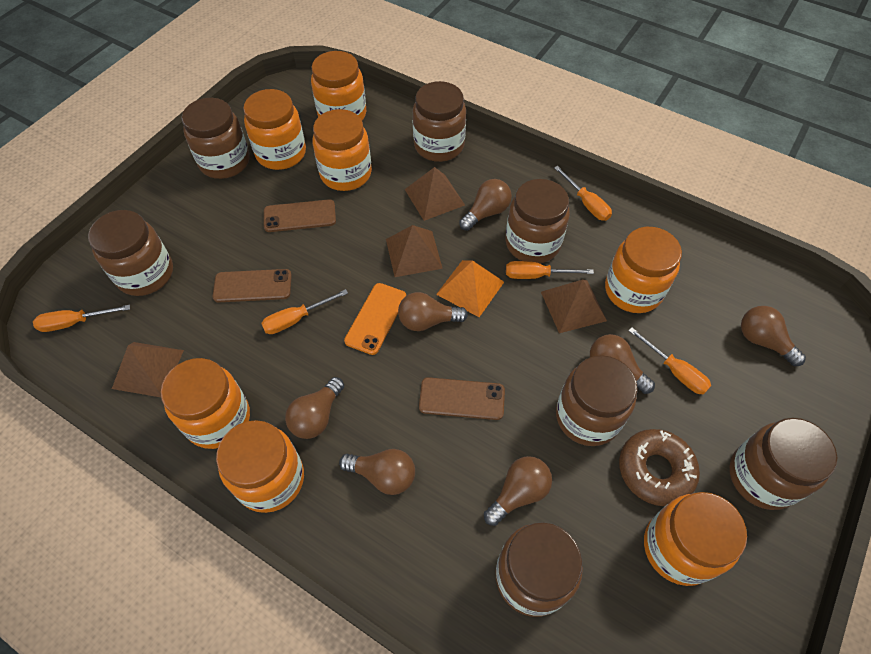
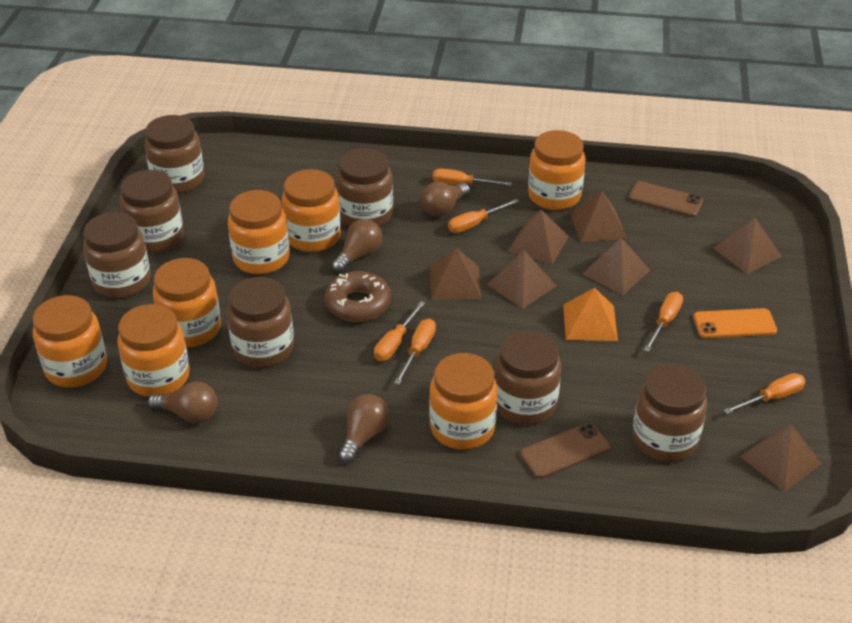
brown light bulb: [285,377,344,439] [339,449,415,495] [398,292,468,331] [459,179,512,231] [484,456,552,526] [590,334,655,394] [741,306,806,366] = 7 -> [148,382,217,423] [332,219,382,273] [339,394,389,463] [421,182,470,217] = 4
brown phone: [213,269,292,302] [264,199,336,232] [419,377,505,420] = 3 -> [520,423,610,479] [629,181,703,217] = 2
brown pyramid: [112,342,184,397] [386,225,443,277] [405,167,465,221] [541,280,607,333] = 4 -> [430,248,481,300] [487,251,556,309] [508,209,569,264] [570,191,627,242] [583,238,650,295] [713,218,782,274] [740,425,822,492] = 7
orange screwdriver: [33,305,130,332] [261,289,348,334] [506,261,594,279] [554,166,612,221] [628,328,711,394] = 5 -> [374,301,425,361] [394,319,436,385] [433,169,512,186] [448,199,519,233] [644,292,683,352] [724,373,806,414] = 6

